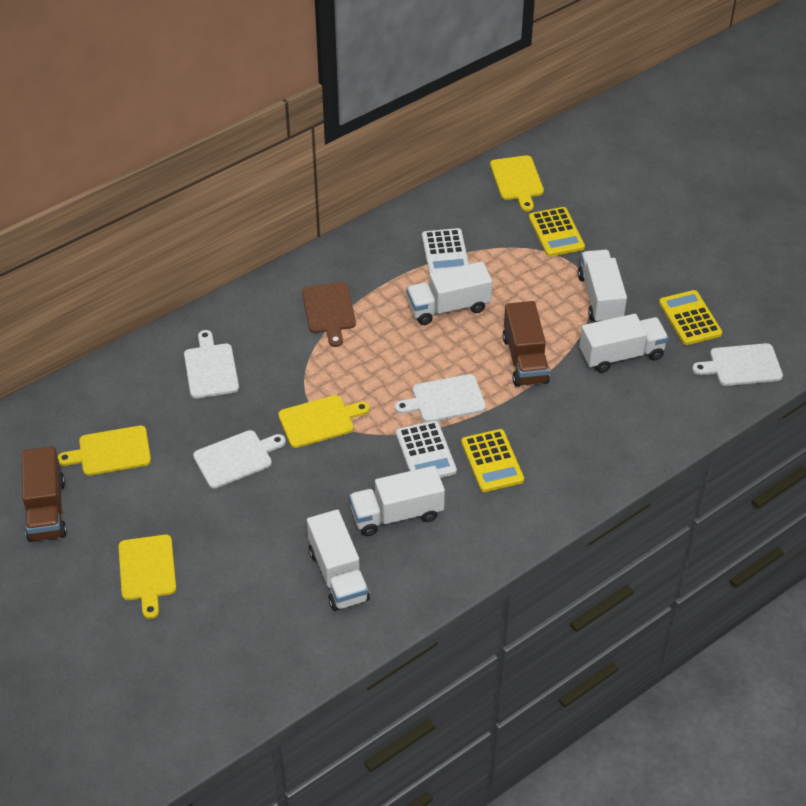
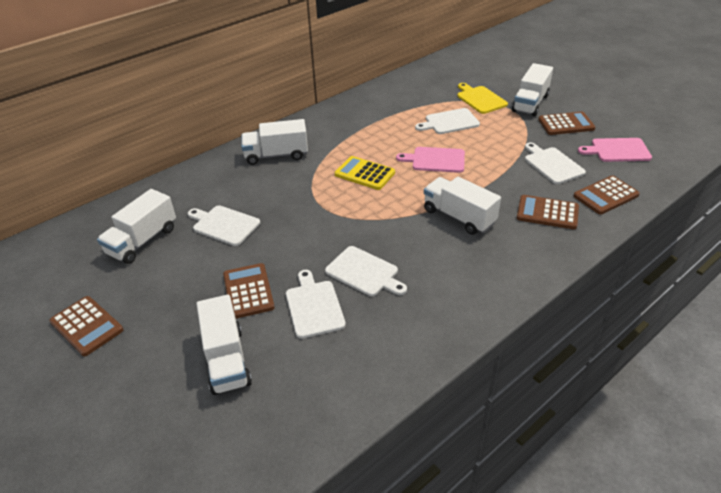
brown calculator: none = 0 -> [49,296,123,356] [223,263,275,319] [517,195,579,229] [538,111,595,135] [574,175,640,215] = 5
brown cutting board: [302,282,356,347] = 1 -> none = 0
brown truck: [22,446,67,542] [503,301,550,387] = 2 -> none = 0
pink cutting board: none = 0 -> [396,147,465,173] [578,138,652,162] = 2
white calculator: [396,420,457,478] [422,228,469,275] = 2 -> none = 0
white cutting board: [184,330,239,398] [193,430,286,488] [395,374,486,422] [692,343,783,386] = 4 -> [188,205,260,246] [286,270,346,339] [325,246,407,296] [415,108,480,134] [525,142,586,184] = 5
yellow calculator: [461,429,524,492] [529,207,585,257] [659,290,722,345] = 3 -> [335,156,395,190] = 1
yellow cutting board: [58,425,151,476] [118,535,176,619] [278,395,370,448] [490,155,544,212] = 4 -> [457,83,508,114] = 1

